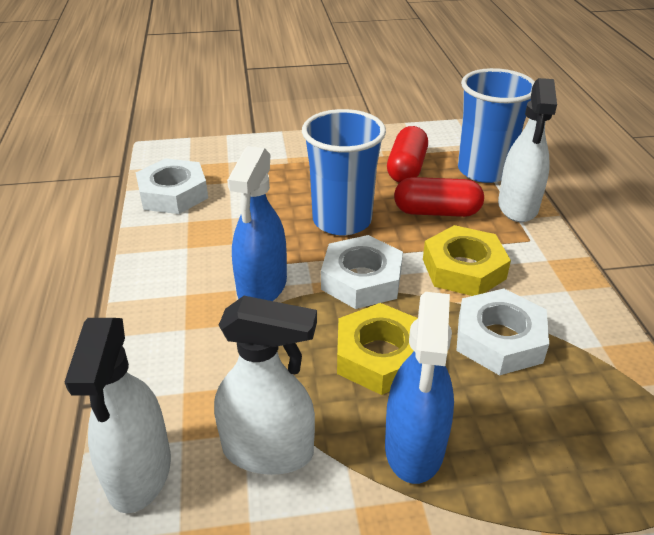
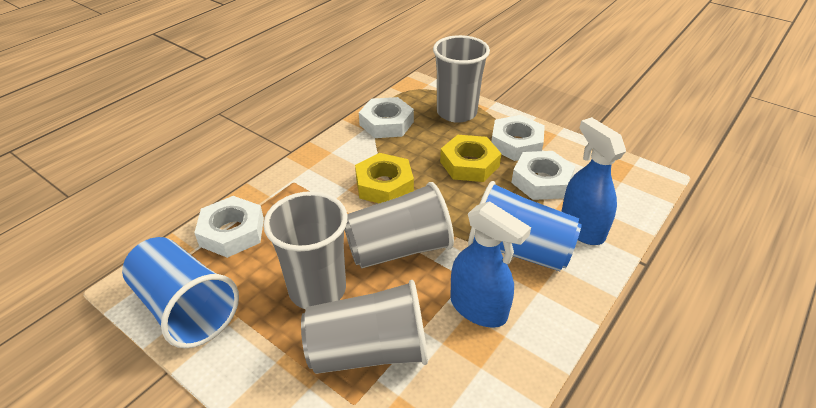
grey cup: none = 0 -> [263,191,348,309] [301,280,428,374] [345,182,454,269] [433,35,490,123] = 4
red capsule: [387,126,428,183] [394,177,484,217] = 2 -> none = 0
white nut: [136,158,208,214] [321,235,403,309] [456,289,549,375] = 3 -> [194,196,264,258] [359,97,414,138] [491,115,545,161] [511,151,575,200] = 4
white spray bottle: [65,318,171,514] [214,296,317,475] [498,78,557,222] = 3 -> none = 0

